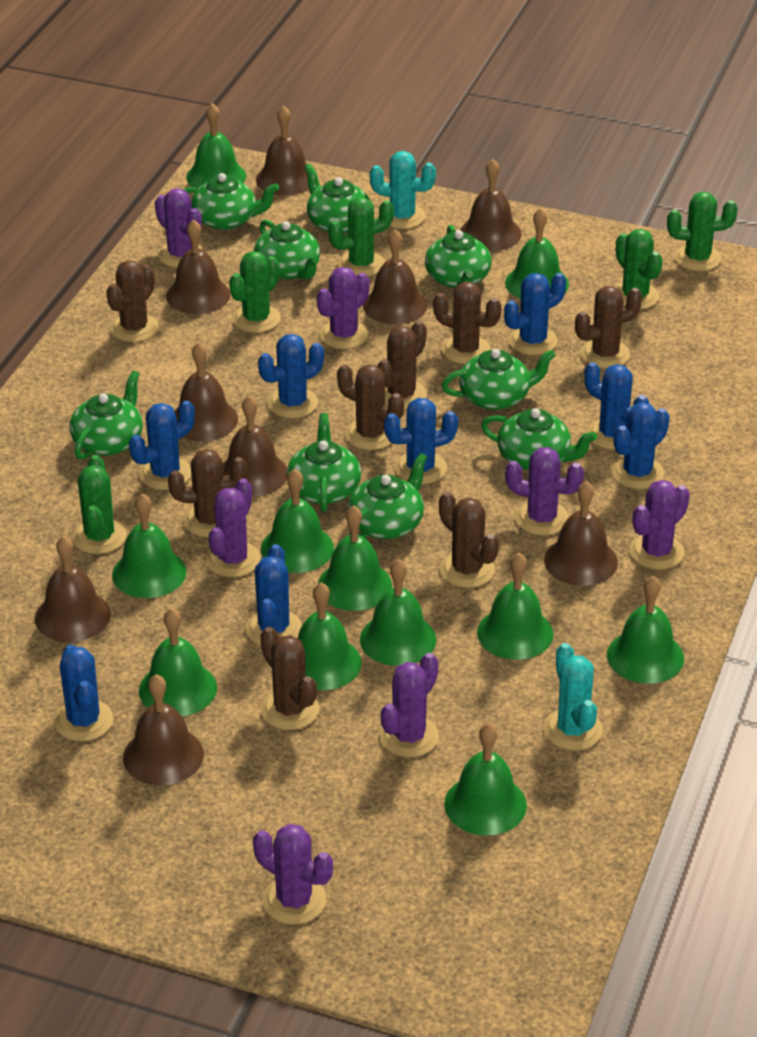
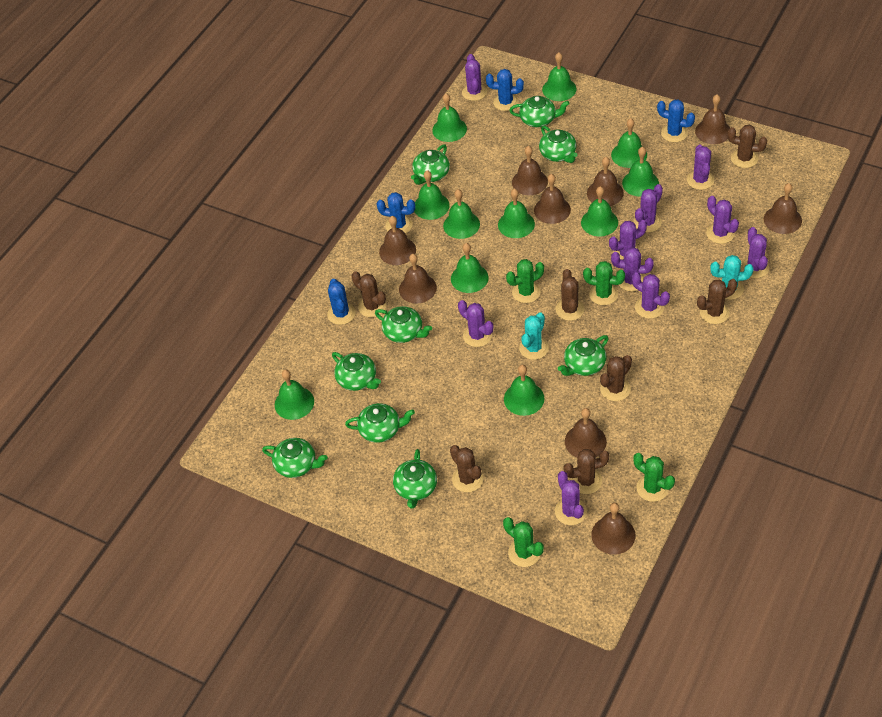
blue cactus: [54,644,113,741] [129,401,195,490] [246,544,302,646] [258,334,324,418] [384,398,458,485] [504,273,566,355] [584,362,649,450] [612,402,670,489] = 8 -> [327,279,356,325] [377,192,415,234] [486,69,524,111] [657,99,695,142] = 4
brown cactus: [106,260,159,342] [168,449,247,537] [260,627,320,730] [337,364,404,450] [378,321,427,410] [433,282,502,364] [439,492,499,588] [575,286,642,369] = 8 -> [351,271,386,317] [450,445,483,492] [556,269,585,321] [563,449,610,494] [600,355,632,401] [697,279,737,324] [727,125,767,168] = 7
green cactus: [72,455,127,554] [229,251,281,333] [328,197,394,276] [615,229,663,310] [667,192,738,271] = 5 -> [503,517,544,567] [506,259,544,303] [583,261,625,305] [633,453,675,502] = 4
purple cactus: [155,188,203,268] [206,478,260,577] [253,824,333,925] [317,267,370,349] [380,653,439,757] [505,447,584,536] [630,480,690,570] = 7 -> [458,300,493,347] [462,54,487,101] [555,471,587,525] [609,220,647,260] [611,247,654,291] [632,272,670,319] [634,184,663,233] [687,145,714,190] [706,196,739,244] [741,227,769,278] = 10

